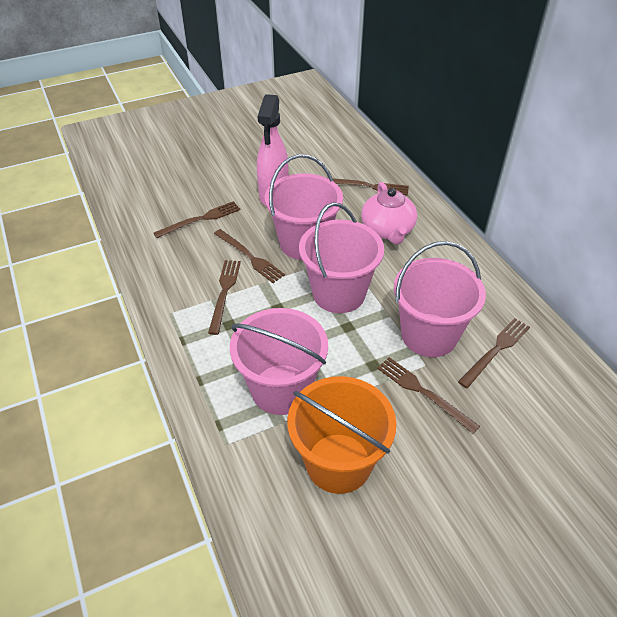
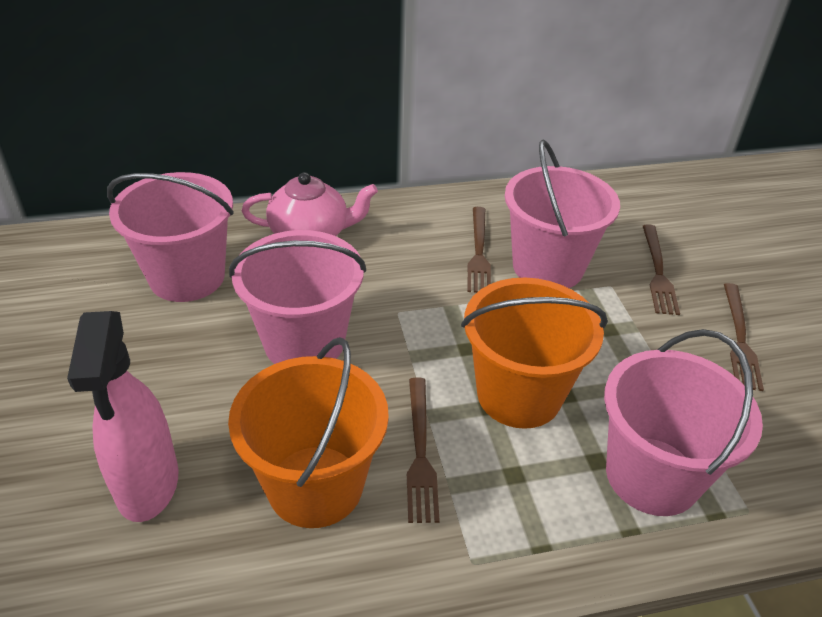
brown fork: [153,201,241,238] [208,260,241,335] [214,229,285,283] [328,178,409,195] [377,357,480,434] [458,318,530,388] = 6 -> [407,377,440,523] [467,207,491,293] [643,224,680,315] [724,283,764,391] = 4
orange bucket: [287,376,396,494] = 1 -> [228,337,389,528] [461,278,608,429] = 2

